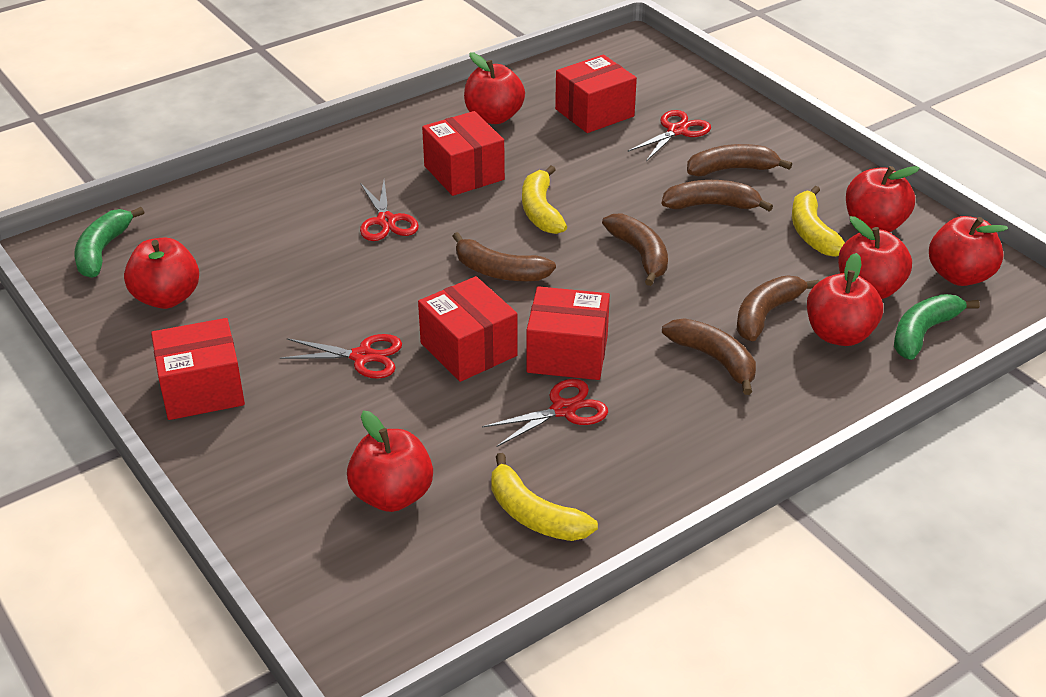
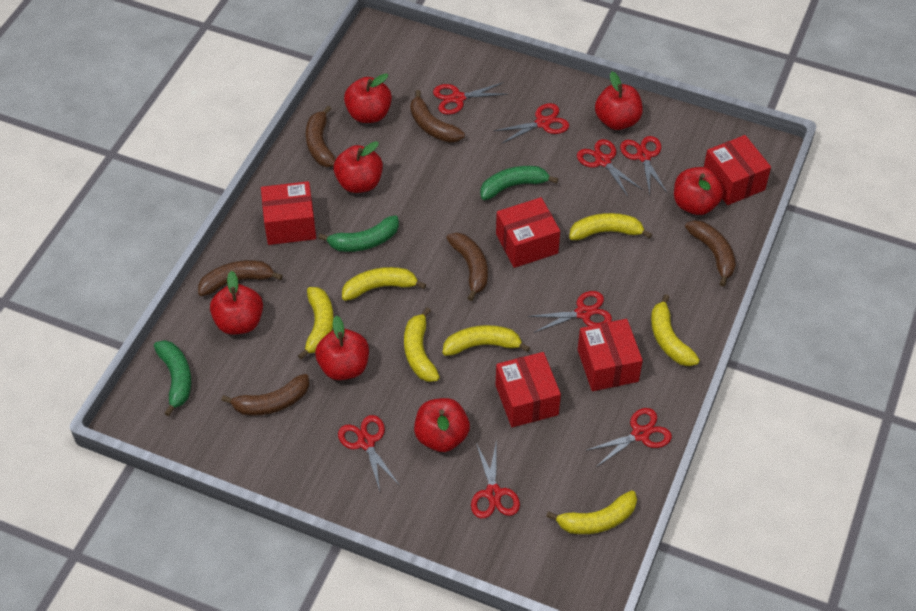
green banana: [74,207,144,278] [894,294,980,360] = 2 -> [154,340,191,416] [318,215,399,252] [480,166,558,200] = 3
red scissors: [280,334,402,379] [360,181,419,241] [482,379,608,447] [628,110,711,161] = 4 -> [338,415,400,491] [433,82,508,115] [471,443,520,519] [494,103,569,144] [527,291,612,333] [577,139,643,197] [585,408,672,466] [620,136,668,194] = 8
yellow banana: [491,453,598,541] [522,166,567,234] [792,186,845,257] = 3 -> [298,287,334,360] [342,267,427,301] [404,307,440,382] [443,325,530,356] [546,490,637,534] [569,213,652,240] [651,294,700,366] = 7

